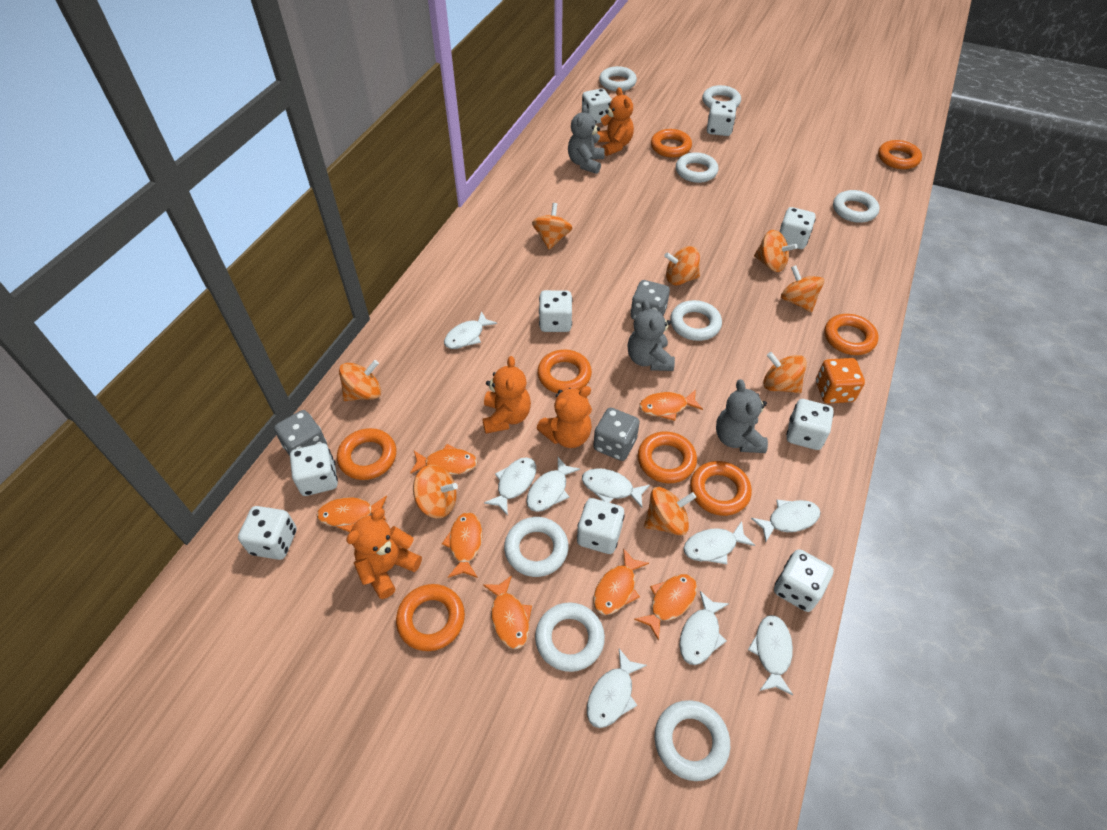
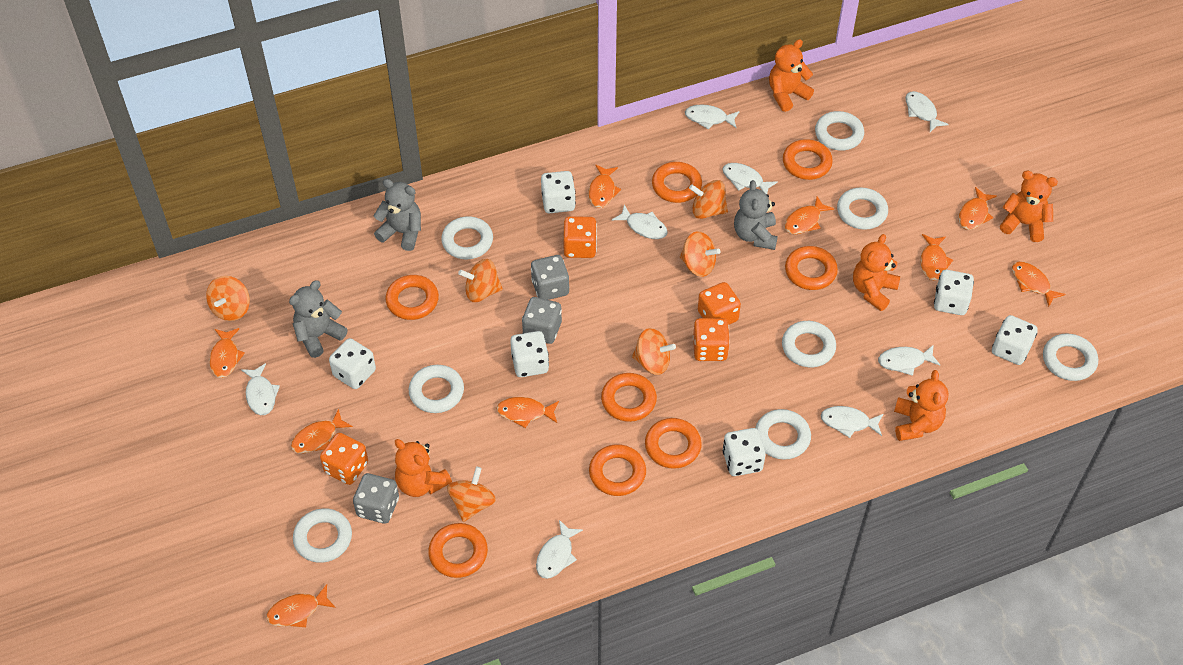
orange dice: [816,358,865,403] = 1 -> [320,433,368,485] [563,216,597,258] [693,318,730,361] [698,282,741,325] = 4
orange fish: [317,496,387,532] [410,444,477,475] [442,512,482,578] [483,575,532,649] [593,548,649,615] [634,574,697,640] [639,389,703,421] = 7 -> [210,328,245,378] [266,584,336,627] [291,409,353,454] [496,397,559,428] [588,165,621,208] [784,196,834,234] [920,234,953,281] [958,187,997,230] [1012,262,1066,307] = 9
orange spinning top: [339,360,381,401] [413,465,458,518] [532,203,572,249] [644,487,696,536] [664,246,700,285] [754,230,798,272] [763,352,807,393] [781,265,824,312] = 8 -> [206,276,250,321] [447,467,496,522] [458,259,503,302] [632,328,676,375] [680,231,720,277] [689,180,728,219] = 6
orange teddy bear: [346,508,422,599] [482,356,531,434] [536,386,592,448] [597,87,634,156] = 4 -> [395,439,452,497] [769,39,814,112] [853,234,900,311] [894,370,948,441] [1000,171,1058,242] = 5
white dice: [238,506,297,560] [290,443,338,496] [539,290,573,332] [577,498,625,554] [582,88,612,124] [707,100,737,136] [774,549,834,612] [779,207,816,249] [787,399,834,450] = 9 -> [329,338,376,389] [510,331,549,377] [541,171,576,213] [723,428,765,476] [934,270,974,315] [992,315,1038,365] = 6
white fish: [444,311,497,349] [484,457,536,516] [526,457,580,512] [582,468,650,508] [587,649,647,728] [680,591,729,665] [683,521,755,564] [748,615,793,695] [751,500,820,542] = 9 -> [241,363,280,415] [536,520,583,579] [612,205,668,239] [685,104,740,130] [722,163,778,194] [821,406,883,438] [878,345,940,376] [905,91,949,132] = 8

